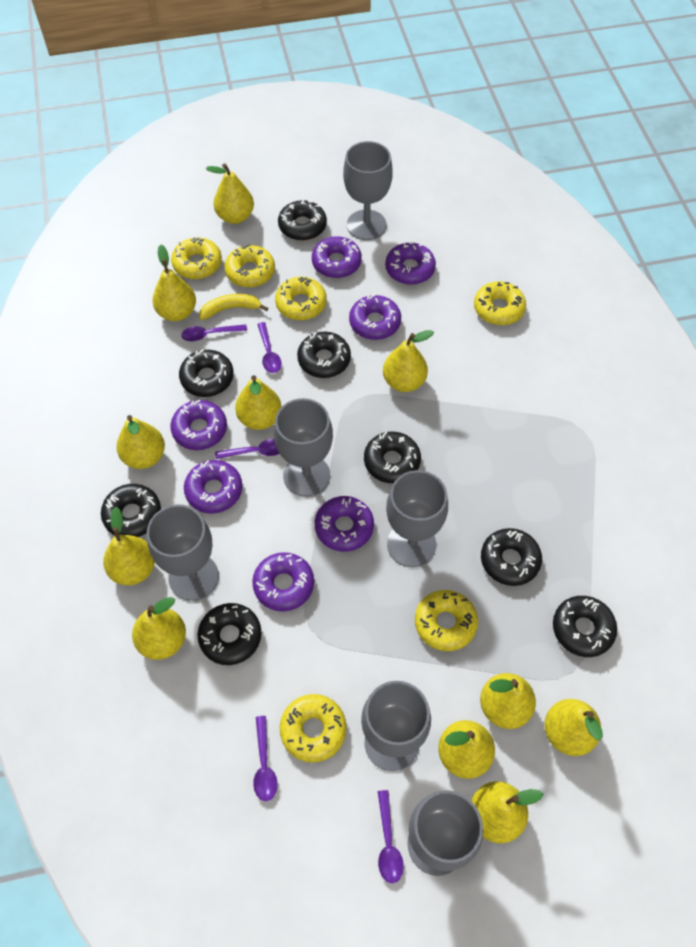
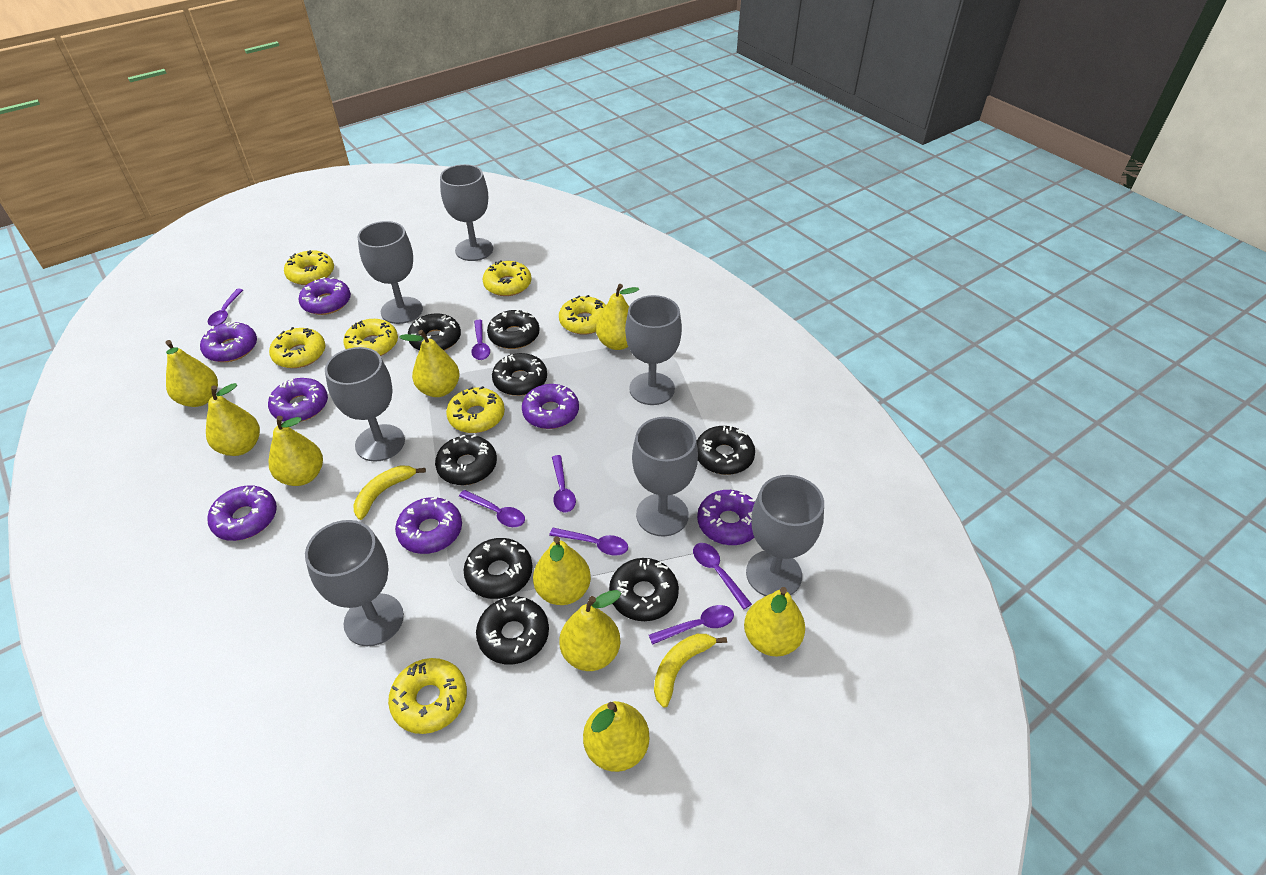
grey goblet: [147,504,219,601] [274,398,333,497] [343,141,393,240] [361,681,431,771] [386,470,448,567] [408,790,483,876] = 6 -> [305,520,404,646] [325,347,405,462] [358,221,423,324] [440,164,493,261] [625,295,682,405] [632,417,698,536] [746,475,824,596] = 7
purple spoon: [181,324,247,341] [215,439,280,459] [253,716,278,801] [257,322,282,373] [378,790,404,883] = 5 -> [208,289,243,326] [459,490,525,527] [471,320,490,360] [549,528,628,555] [552,455,576,512] [649,605,734,645] [693,543,752,610] = 7
yellow banana: [199,294,268,320] = 1 -> [353,466,426,520] [654,634,727,708] = 2
yellow donut: [171,237,222,279] [224,244,275,287] [275,277,327,320] [280,694,346,763] [415,590,478,651] [474,281,526,325] = 6 -> [269,327,326,368] [284,250,334,285] [343,319,398,356] [388,658,467,734] [446,386,505,433] [483,260,531,296] [559,295,606,335] = 7
yellow pear: [103,507,155,585] [116,415,165,469] [132,597,186,660] [152,245,196,321] [206,163,254,224] [235,375,282,430] [383,330,434,392] [438,720,495,779] [471,781,543,843] [480,673,536,729] [544,699,603,756] = 11 -> [165,340,218,407] [206,383,260,456] [269,416,323,486] [399,330,460,397] [533,536,591,605] [559,590,621,671] [583,701,649,772] [596,284,639,350] [744,587,805,657] = 9

